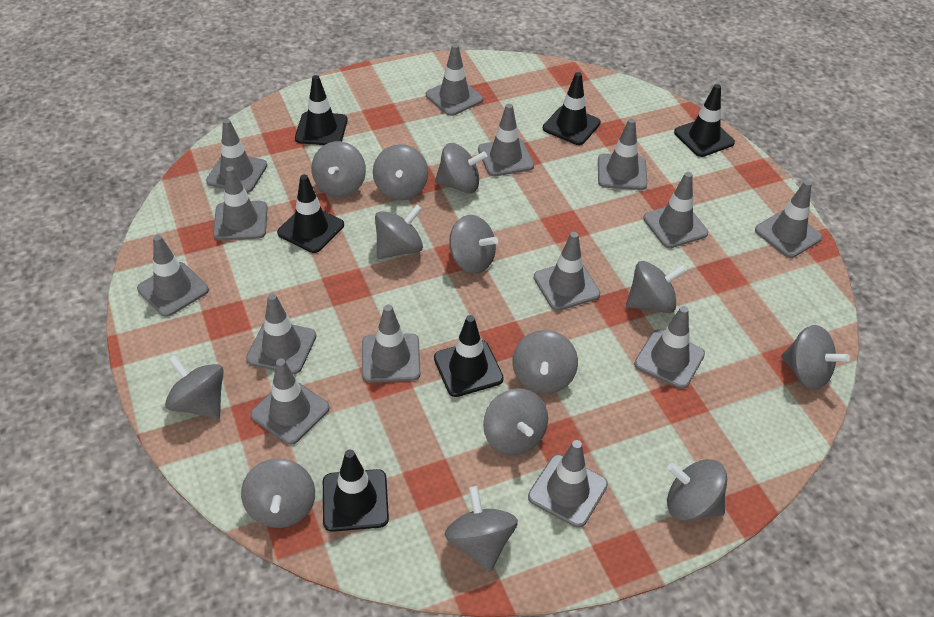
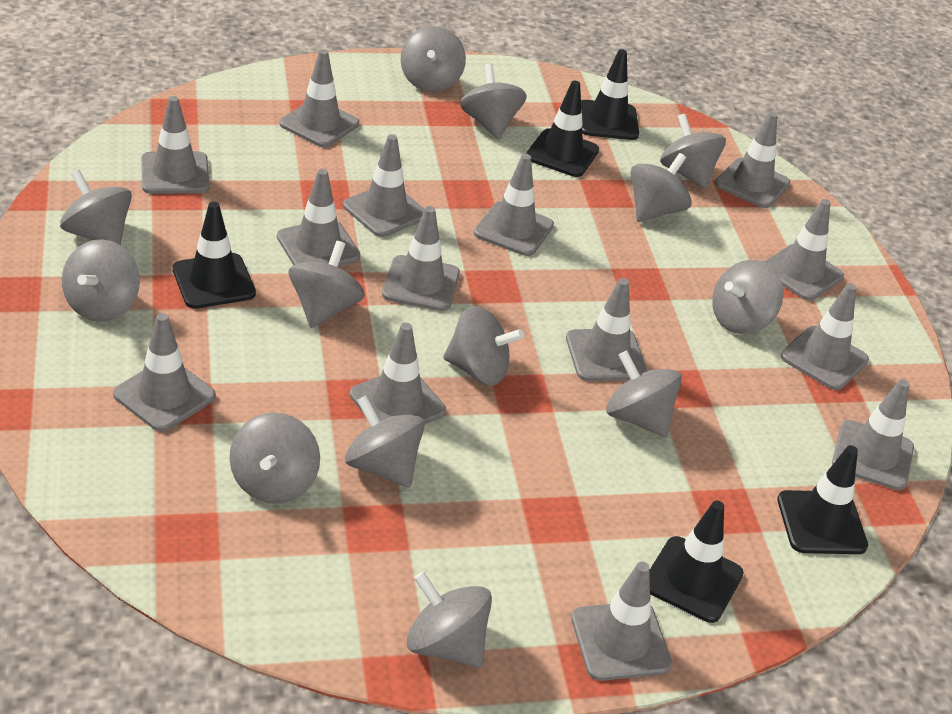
black traffic cone: [277,174,344,253] [295,75,348,145] [323,450,389,532] [434,315,504,397] [543,72,601,145] [674,84,735,157] = 6 -> [173,202,256,309] [526,81,599,177] [581,49,639,140] [650,501,743,623] [777,445,868,554] = 5

